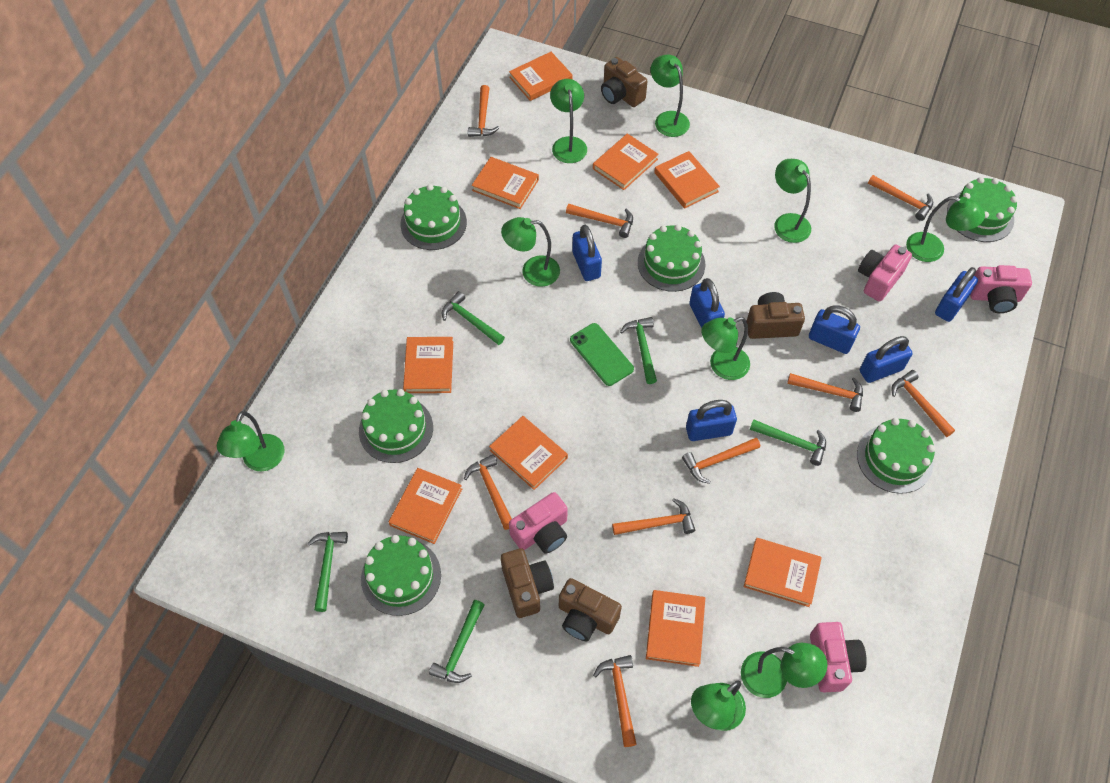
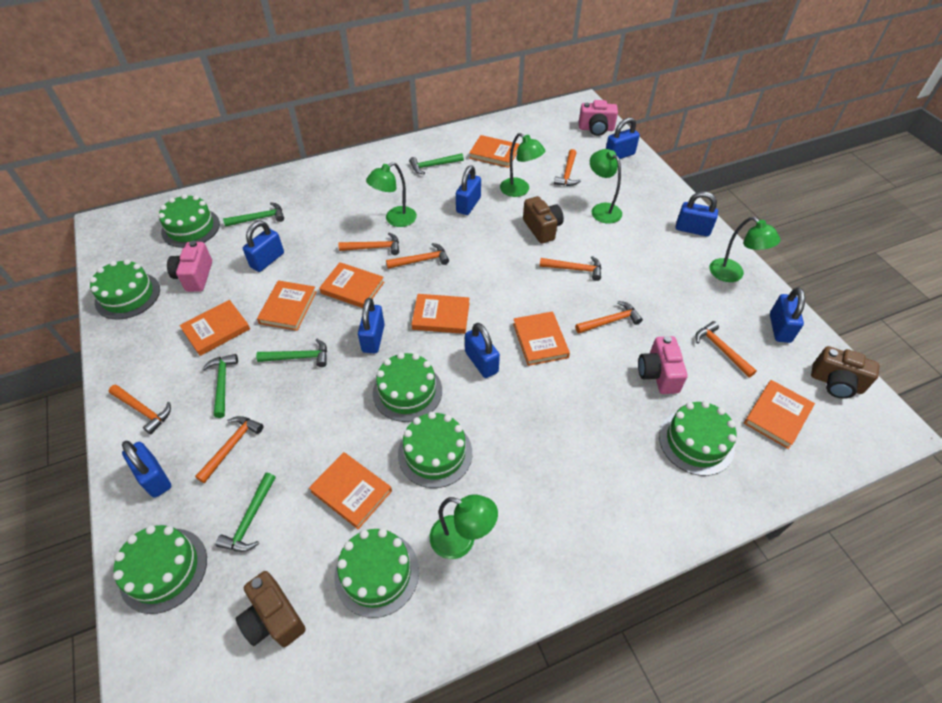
blue padlock: [572,225,602,281] [686,400,737,441] [689,278,725,328] [809,305,860,354] [860,336,912,383] [935,267,978,322] = 6 -> [122,441,171,498] [243,221,284,272] [358,298,385,353] [456,165,481,215] [465,323,500,378] [606,117,640,159] [676,192,718,236] [770,287,805,343] = 8
brown camera: [501,548,554,618] [559,578,622,641] [601,57,648,107] [747,292,805,339] = 4 -> [236,571,306,647] [523,196,564,244] [811,346,880,399] = 3
green cake: [359,389,433,463] [361,535,441,616] [400,184,467,250] [638,224,705,292] [857,418,935,494] [947,177,1018,242] = 6 -> [89,259,160,320] [113,525,207,614] [158,194,220,248] [334,528,419,618] [373,352,442,422] [398,412,472,488] [659,401,737,476] = 7
green lamp: [217,411,285,471] [501,217,560,287] [550,79,587,163] [651,55,690,137] [691,681,746,731] [701,317,750,380] [741,643,828,698] [774,159,811,243] [906,196,985,262] = 9 -> [366,162,417,227] [430,495,498,559] [500,133,545,197] [590,149,622,224] [710,217,781,282] = 5
green phone: [570,323,634,386] = 1 -> none = 0
orange book: [389,468,462,544] [403,337,453,393] [472,157,539,209] [489,416,568,490] [509,52,573,101] [593,134,659,190] [646,590,705,667] [654,151,720,209] [744,538,822,607] = 9 -> [179,300,250,356] [257,280,317,331] [309,452,392,529] [319,262,384,308] [411,294,470,334] [469,135,520,168] [513,311,570,366] [744,380,815,449] = 8
orange hammer: [464,454,512,530] [468,85,499,137] [566,204,633,238] [593,655,637,747] [612,498,695,535] [682,438,760,484] [787,373,863,412] [868,175,933,221] [892,370,955,437] = 9 -> [108,384,171,434] [195,416,263,483] [338,233,399,255] [386,243,449,269] [539,256,601,281] [554,149,581,186] [575,301,643,333] [695,321,757,378] = 8
pink camera: [509,492,568,554] [810,622,867,692] [858,245,912,302] [970,265,1032,313] = 4 -> [167,241,212,292] [579,100,618,136] [638,336,688,394] = 3

